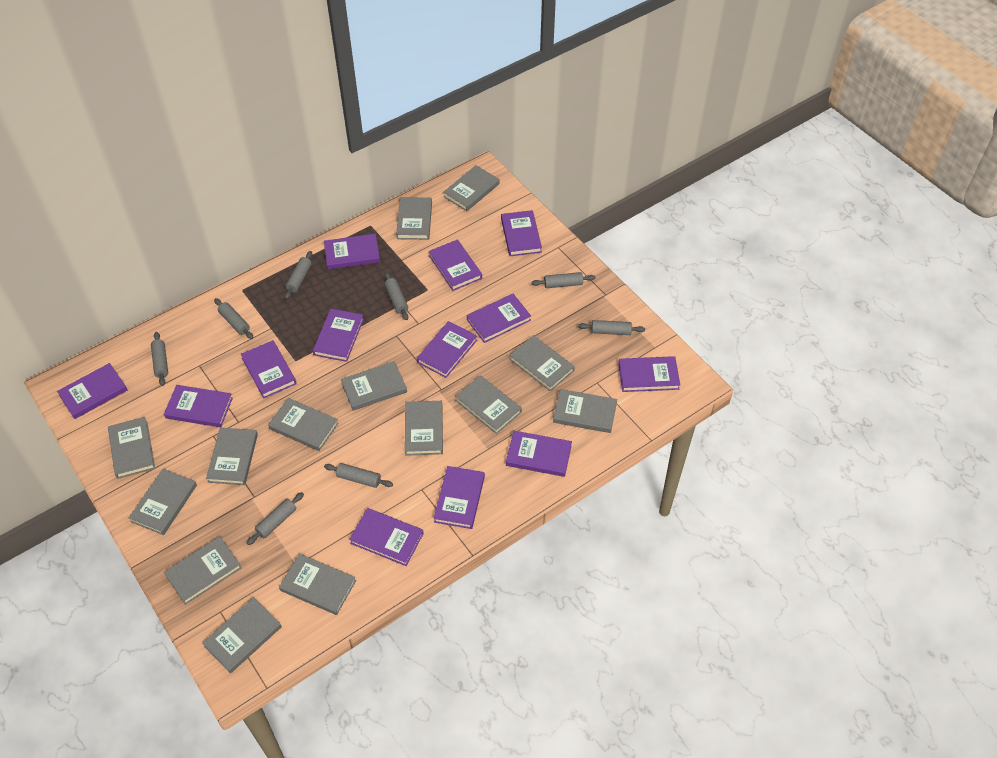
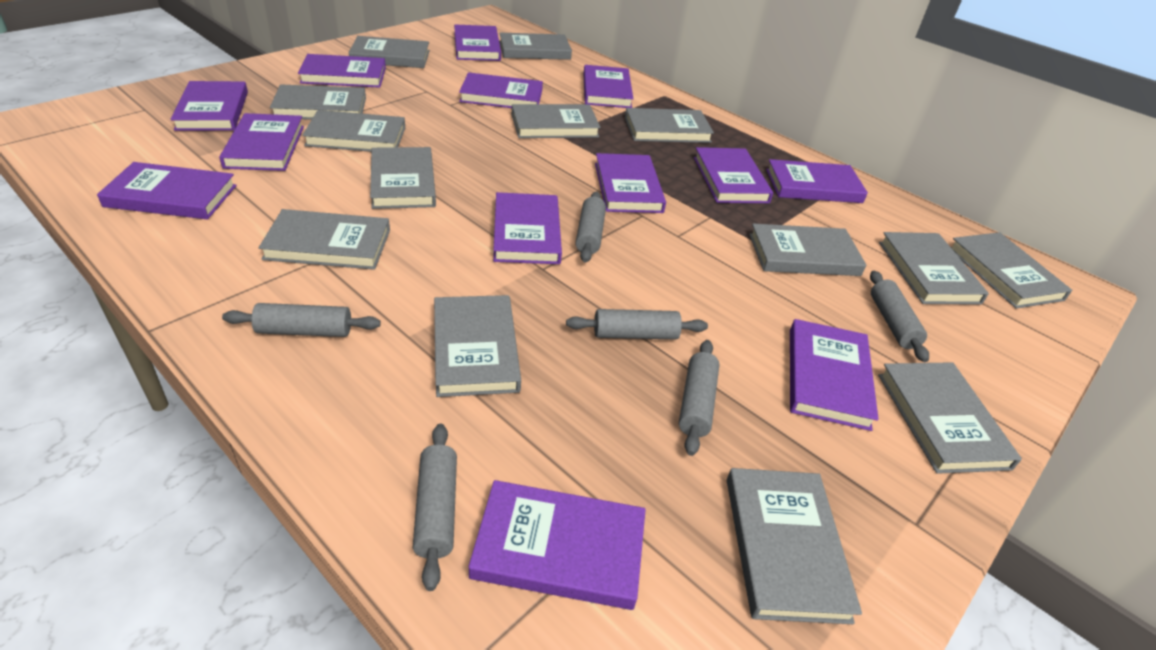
grey rolling pin: [151,332,168,386] [214,298,253,339] [247,492,304,545] [285,251,312,299] [324,463,393,488] [384,272,408,320] [531,272,596,288] [578,320,645,335] = 8 -> [222,303,381,337] [412,424,457,591] [566,309,708,340] [576,191,606,262] [679,340,720,456] [870,271,929,362] = 6

